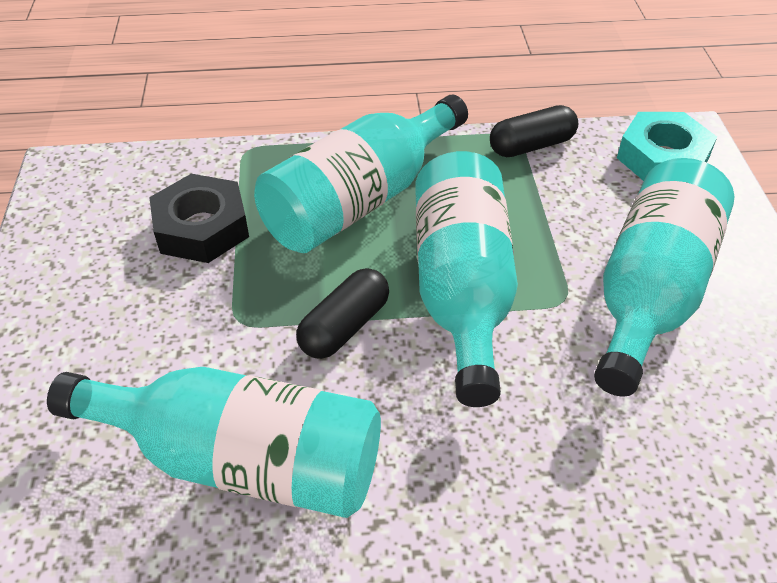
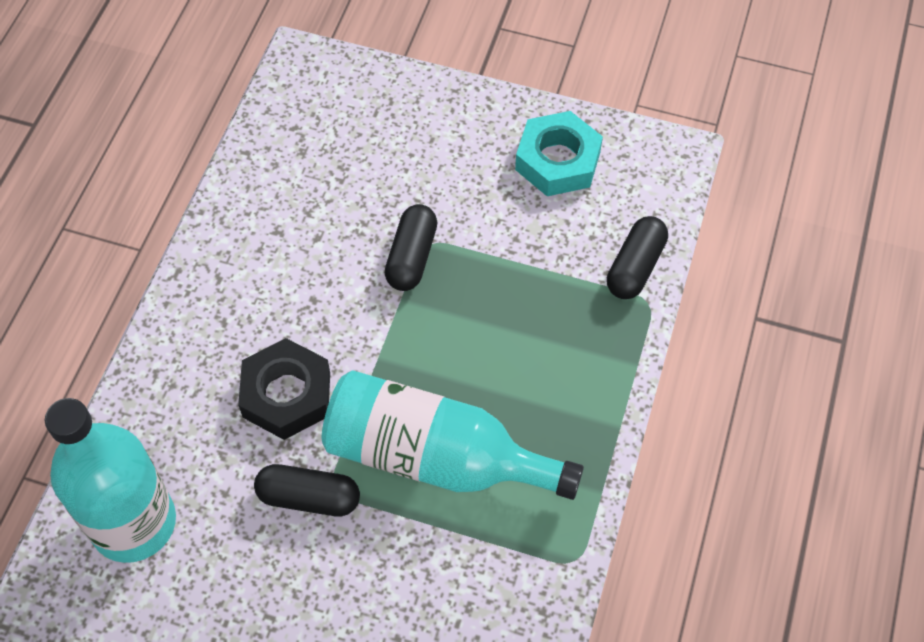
black capsule: [296,268,389,359] [490,105,578,157] = 2 -> [254,464,360,516] [385,204,437,291] [607,216,668,299] = 3
turquoise bottle: [47,367,381,518] [254,95,468,253] [415,151,518,407] [594,158,734,397] = 4 -> [45,398,176,563] [322,370,584,500] = 2

